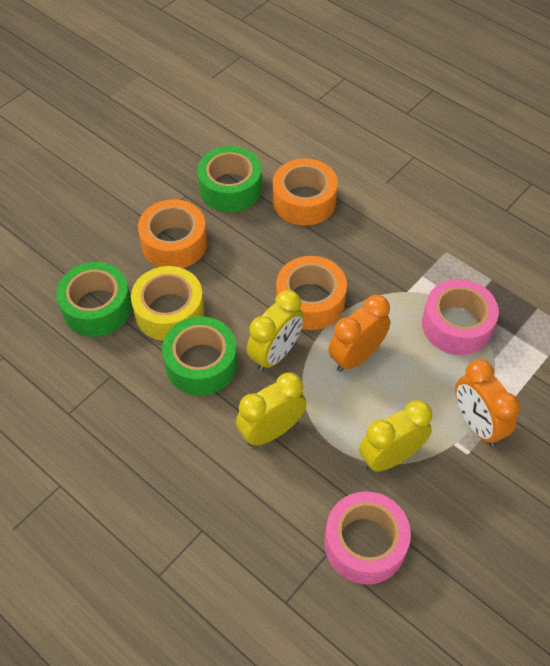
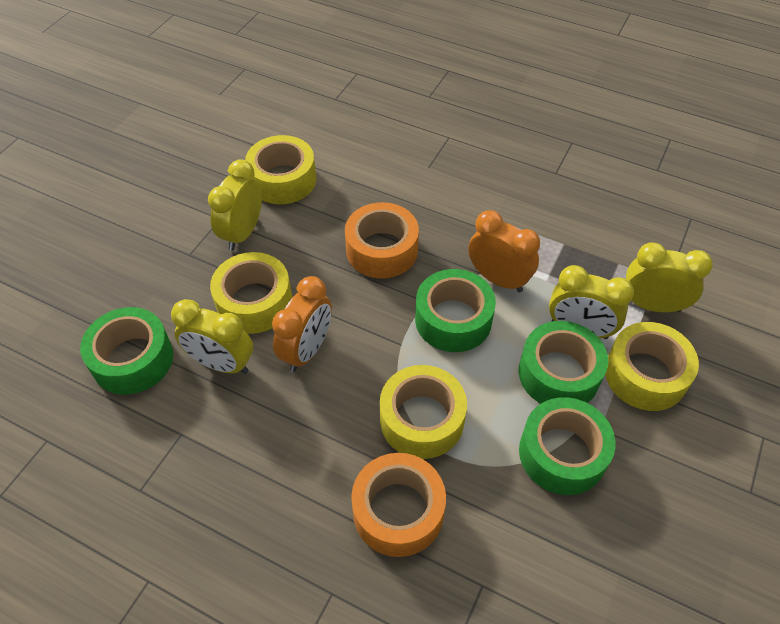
green tape: [56,262,132,337] [162,317,237,396] [197,146,262,212] = 3 -> [80,307,173,395] [415,269,496,352] [519,321,608,404] [519,397,615,495] = 4
orange tape: [138,199,207,268] [273,158,338,226] [276,256,347,330] = 3 -> [345,202,419,279] [351,453,446,557] = 2
pink tape: [324,492,411,584] [422,279,499,355] = 2 -> none = 0
yellow clock: [236,372,307,446] [247,290,304,372] [359,400,432,471] = 3 -> [171,299,253,374] [208,159,262,251] [549,265,634,339] [626,242,713,312] = 4
yellow tape: [131,266,204,341] = 1 -> [210,252,292,334] [245,135,316,204] [380,365,467,459] [605,322,699,411] = 4

